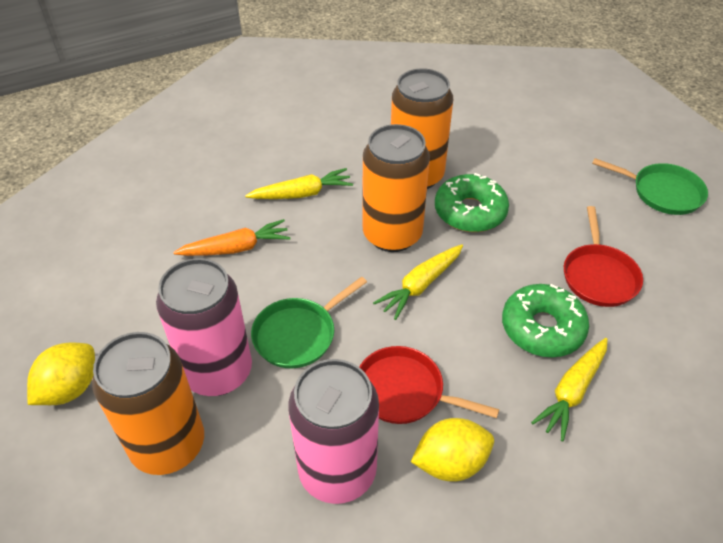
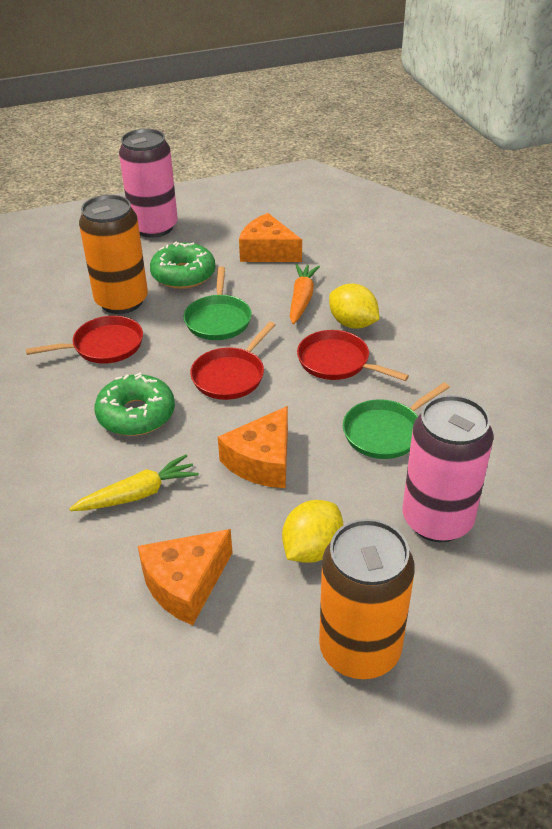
orange can: [92,332,204,475] [363,124,430,252] [391,68,453,189] = 3 -> [79,195,148,314] [319,519,415,679] = 2
orange cheese: none = 0 -> [138,529,233,625] [218,406,288,488] [239,213,302,262] = 3
red pan: [359,346,499,424] [564,206,643,307] = 2 -> [26,316,143,364] [190,322,275,400] [297,330,409,381] = 3
yellow carrot: [245,168,353,199] [373,244,463,320] [531,338,608,442] = 3 -> [69,454,199,511] = 1

